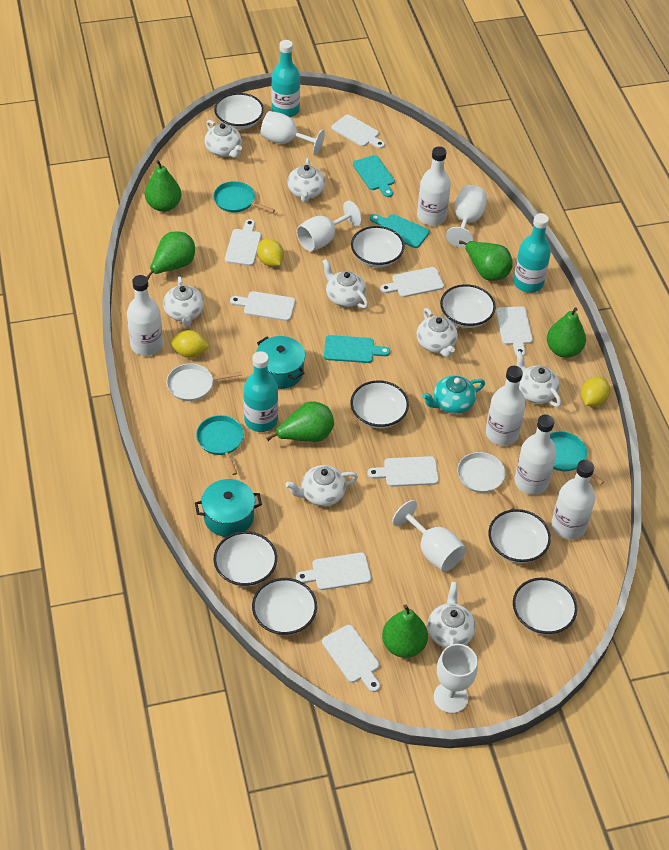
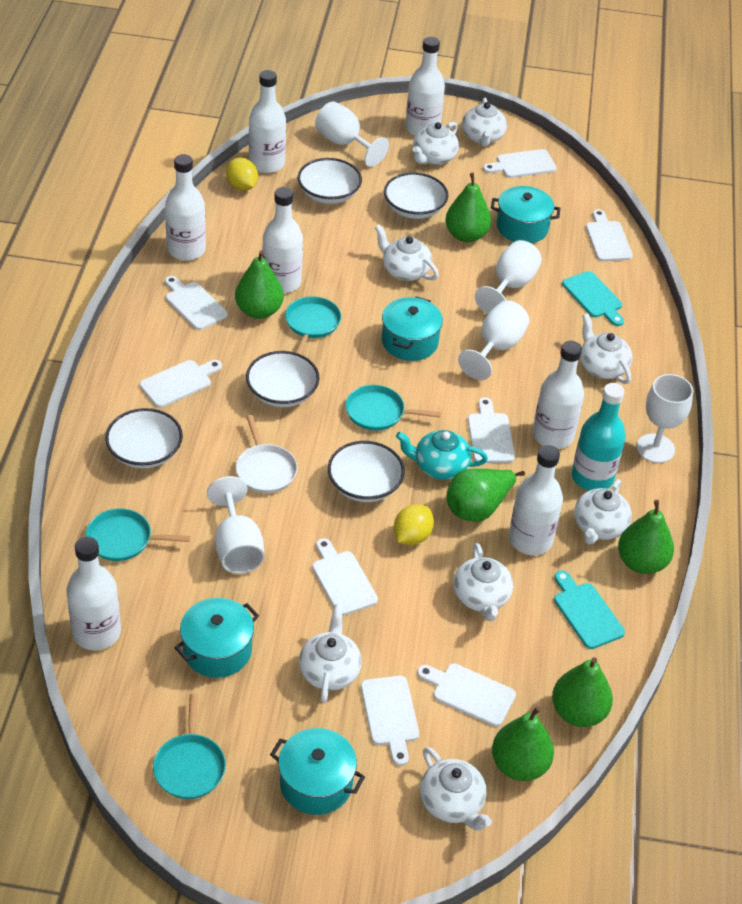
turquoise bottle: [244,351,278,432] [271,40,300,117] [513,213,551,293] = 3 -> [572,383,626,491] = 1
turquoise cutting board: [324,335,390,363] [353,155,395,197] [370,214,430,248] = 3 -> [554,570,625,649] [562,271,624,326] = 2
turquoise pan: [196,415,244,475] [213,181,275,213] [550,432,604,485] = 3 -> [86,508,190,561] [153,694,226,799] [285,296,341,354] [345,385,441,431] = 4
turquoise pot: [195,479,262,537] [256,336,305,389] = 2 -> [175,598,259,678] [270,728,365,815] [382,297,443,361] [491,186,561,243] = 4
white bottle: [127,275,163,356] [417,146,451,226] [486,366,526,446] [515,415,557,495] [551,460,595,539] = 5 -> [66,537,121,650] [165,154,206,261] [249,70,286,173] [262,187,303,293] [405,37,445,136] [509,445,563,555] [532,341,584,449] = 7
white bowl: [214,93,264,129] [214,531,277,587] [252,578,317,635] [351,226,404,267] [351,380,409,428] [440,284,496,328] [488,509,551,563] [513,578,577,635] = 8 -> [105,408,183,469] [246,351,320,407] [298,158,362,204] [328,441,405,502] [384,172,448,219] = 5
white pan: [166,363,242,401] [457,452,514,510] = 2 -> [236,415,298,493] = 1
yellow lemon: [171,330,210,358] [257,239,284,267] [581,377,610,407] = 3 -> [226,158,258,191] [394,504,434,545] = 2

